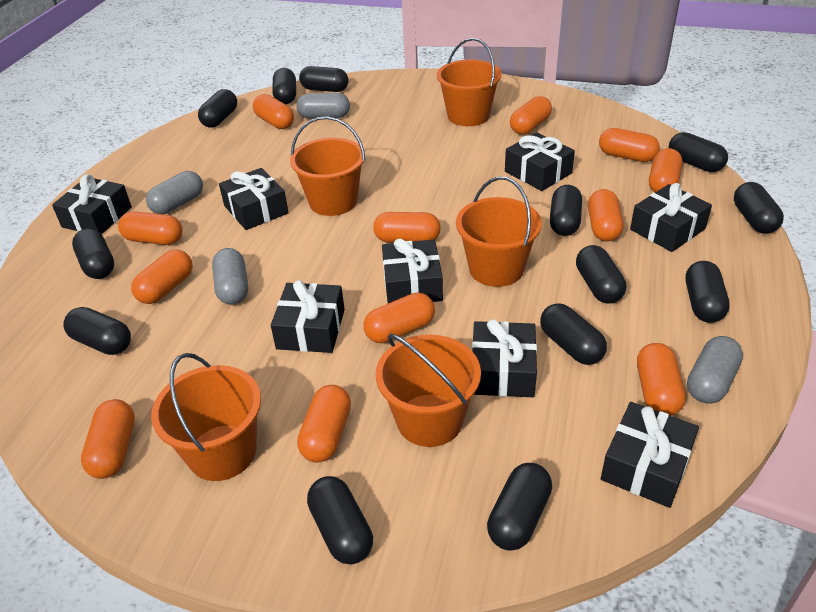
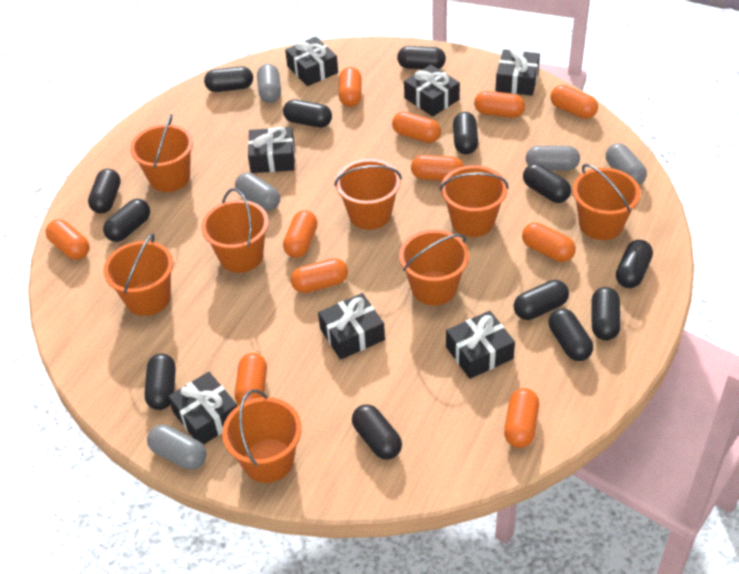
black gift: [52,174,132,235] [219,168,289,230] [271,280,345,353] [382,238,443,303] [472,319,537,397] [505,132,575,191] [601,402,699,508] [630,183,712,252] = 8 -> [168,372,238,445] [248,127,295,173] [285,37,338,86] [318,293,385,360] [404,65,460,117] [446,311,515,379] [496,47,540,96] = 7
grey capsule: [146,171,203,214] [212,248,248,305] [297,93,350,119] [687,336,743,404] = 4 -> [147,425,207,470] [235,173,280,211] [257,64,281,103] [526,146,580,171] [606,143,647,185] = 5
orange bucket: [151,353,261,481] [290,116,365,216] [376,333,481,447] [437,38,502,126] [456,176,542,287] = 5 -> [103,233,173,316] [130,114,193,192] [201,188,269,273] [222,389,302,483] [334,159,402,230] [399,230,469,305] [440,165,508,237] [573,164,641,240] = 8
orange capsule: [81,399,135,479] [118,211,182,245] [131,249,193,304] [253,94,294,129] [297,385,351,463] [363,293,435,343] [373,212,441,243] [510,96,552,135] [588,189,624,241] [599,128,660,162] [637,343,686,416] [649,148,682,192] = 12 -> [45,219,90,260] [235,353,267,405] [283,210,318,258] [291,258,348,293] [339,67,362,107] [392,112,441,143] [411,155,464,181] [474,91,525,118] [504,388,539,448] [522,223,576,262] [550,85,598,119] = 11

